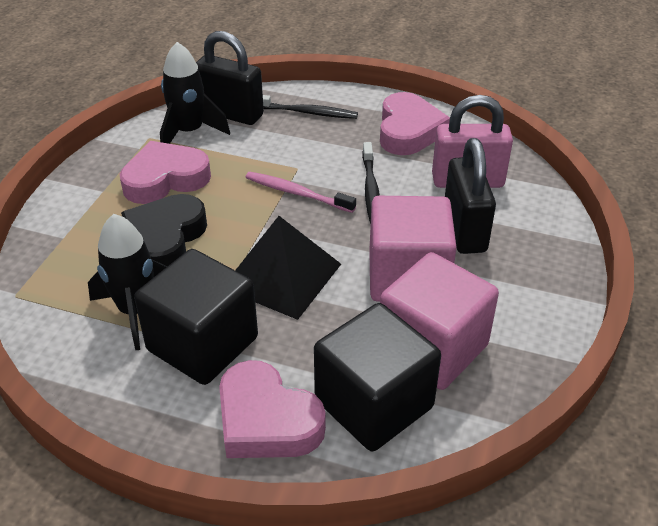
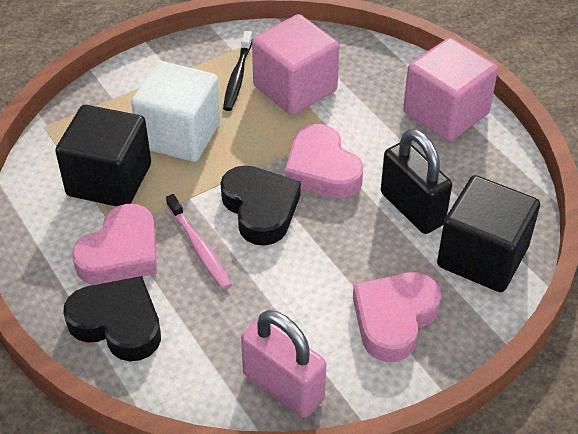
black heart: [121,194,207,266] = 1 -> [63,276,161,361] [220,165,301,246] = 2
black padlock: [196,31,264,125] [445,138,496,254] = 2 -> [381,129,452,234] = 1
black pyramid: [235,216,341,320] = 1 -> none = 0
black rocket: [88,214,167,351] [160,42,230,144] = 2 -> none = 0
black toothbrush: [263,95,358,119] [362,142,380,224] = 2 -> [223,31,252,111] = 1
white cube: none = 0 -> [131,61,221,162] = 1

